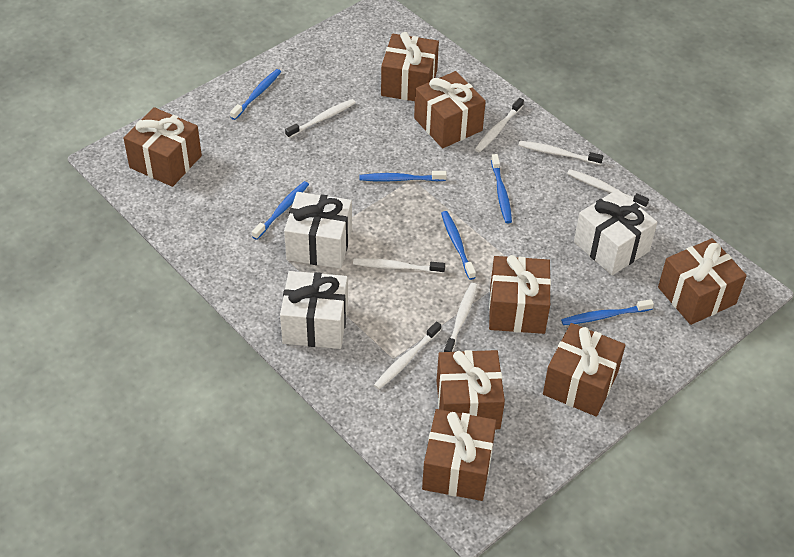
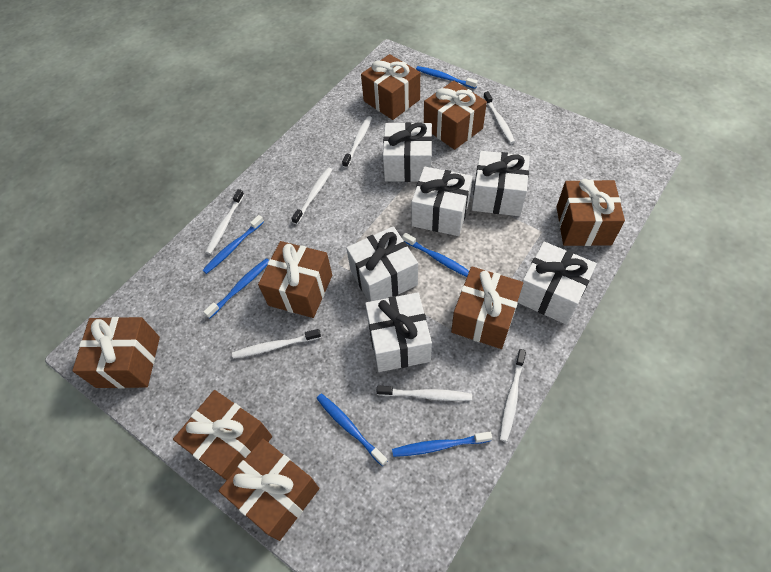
white gift: [280,271,348,349] [284,192,352,269] [574,189,657,275] = 3 -> [346,226,418,302] [365,292,432,372] [383,122,432,182] [411,167,473,236] [472,151,530,216] [518,242,597,325] = 6

